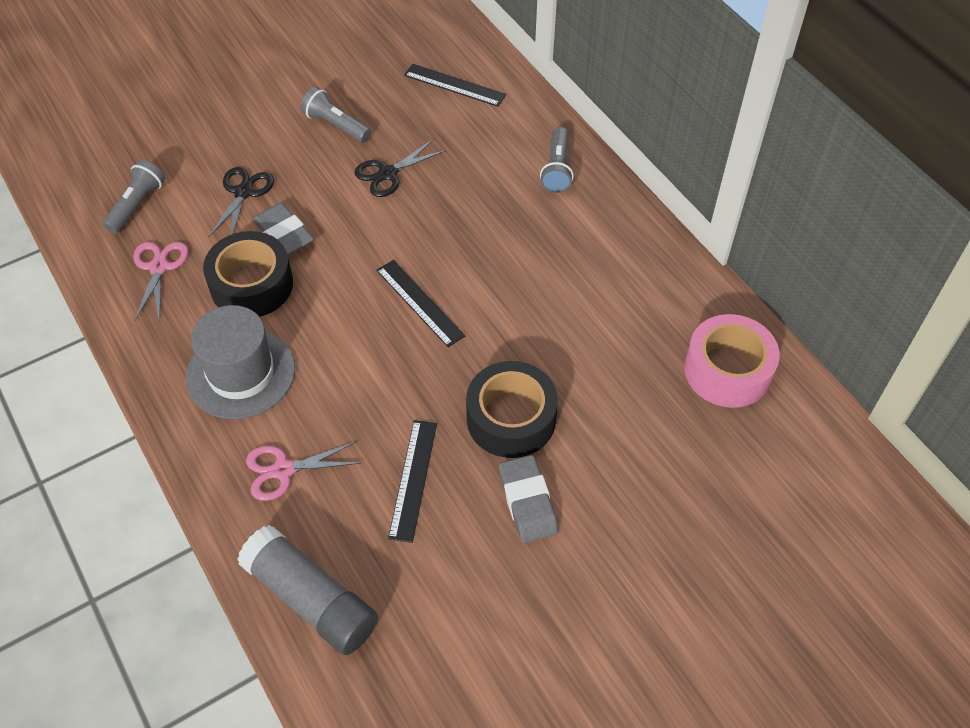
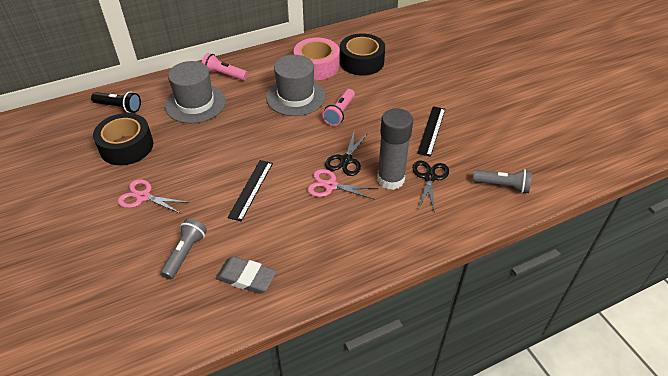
black flashlight: none = 0 -> [91,92,141,113] = 1
black ruler: [376,260,465,347] [388,420,437,543] [404,64,506,107] = 3 -> [227,160,273,222] [417,106,445,157] = 2
grey eraser: [252,203,314,255] [499,455,558,543] = 2 -> [216,256,277,294] = 1
grey flashlight: [102,160,165,234] [301,87,371,143] [540,127,574,193] = 3 -> [160,218,207,280] [473,169,532,193] = 2
grey hat: [186,305,295,419] = 1 -> [165,61,226,123] [266,55,326,116] = 2
pink flashlight: none = 0 -> [202,53,248,81] [322,89,355,126] = 2

